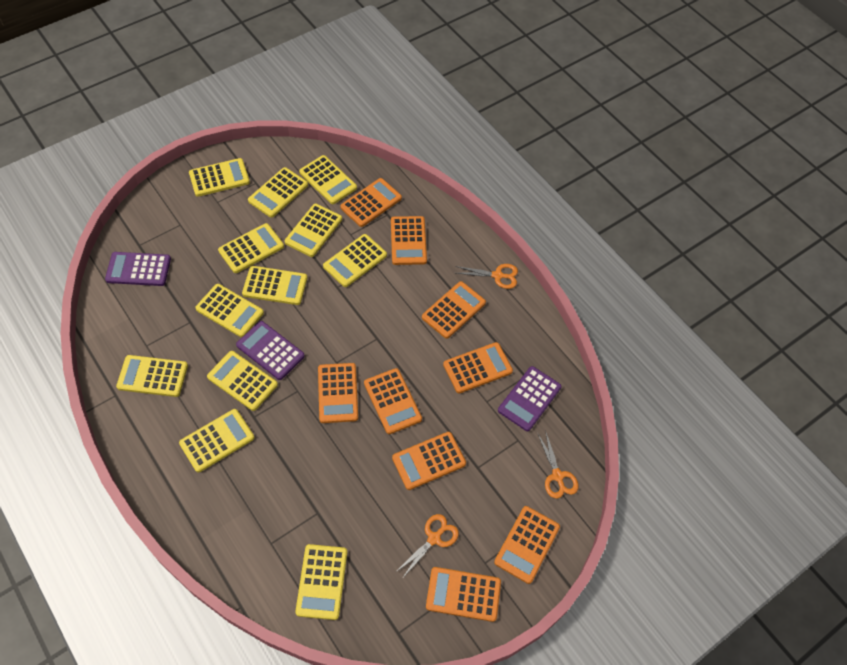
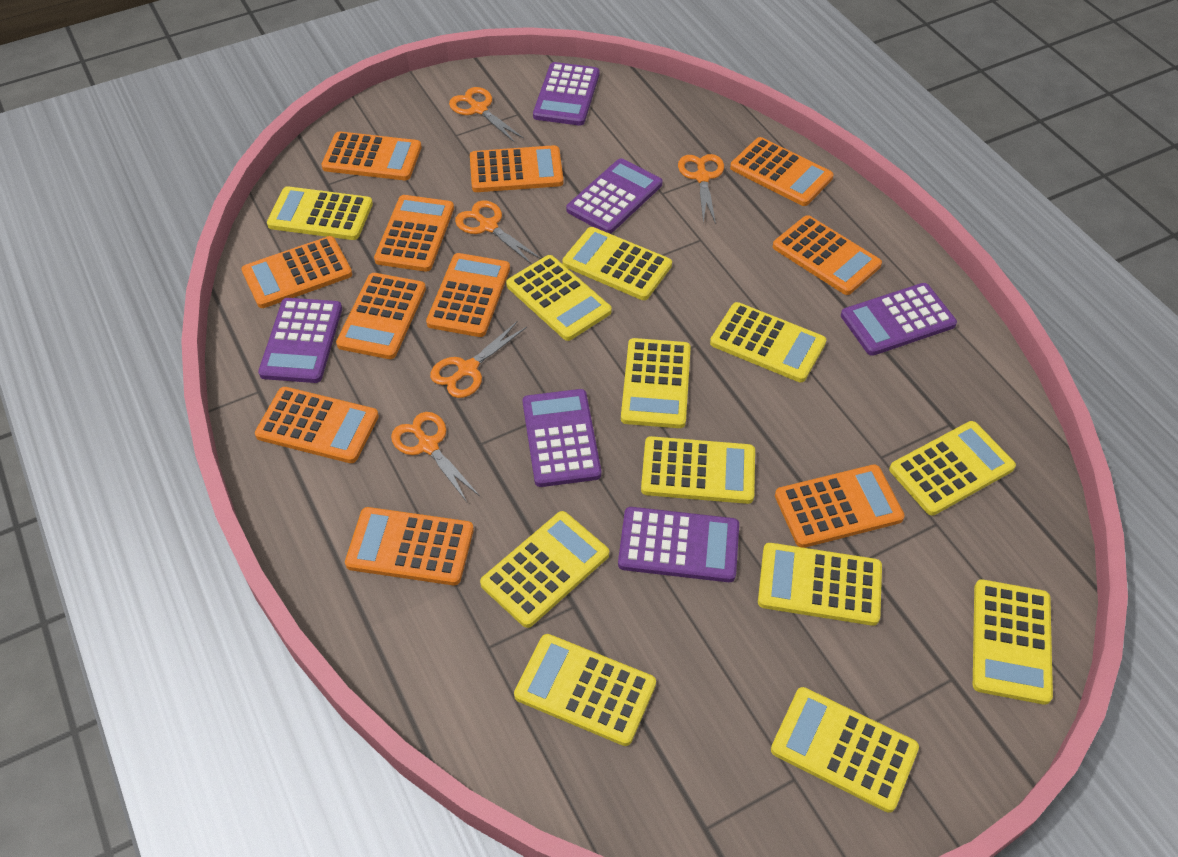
orange calculator: [318,363,358,423] [340,178,402,227] [364,368,422,434] [391,216,427,265] [392,432,466,490] [422,281,486,339] [426,567,501,622] [443,342,513,393] [494,506,560,584] = 9 -> [241,236,352,308] [255,387,379,463] [321,131,422,180] [336,273,426,359] [345,507,474,585] [374,195,454,272] [426,253,510,337] [470,145,563,192] [730,137,834,206] [773,215,882,295] [775,464,905,548] = 11
orange scissors: [396,514,459,579] [455,264,518,289] [538,430,579,499] = 3 -> [391,412,480,502] [430,322,527,398] [449,87,524,143] [455,201,541,264] [678,154,724,224] = 5
purple calculator: [105,252,171,286] [236,321,305,380] [498,366,562,431] = 3 -> [258,298,342,383] [523,389,601,487] [533,62,600,126] [566,158,663,234] [618,507,739,582] [841,283,957,356] = 6

